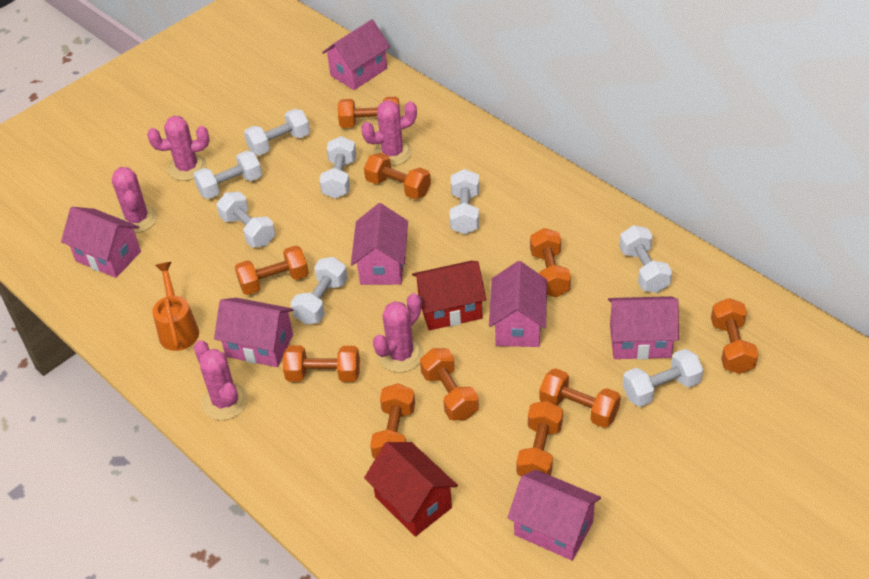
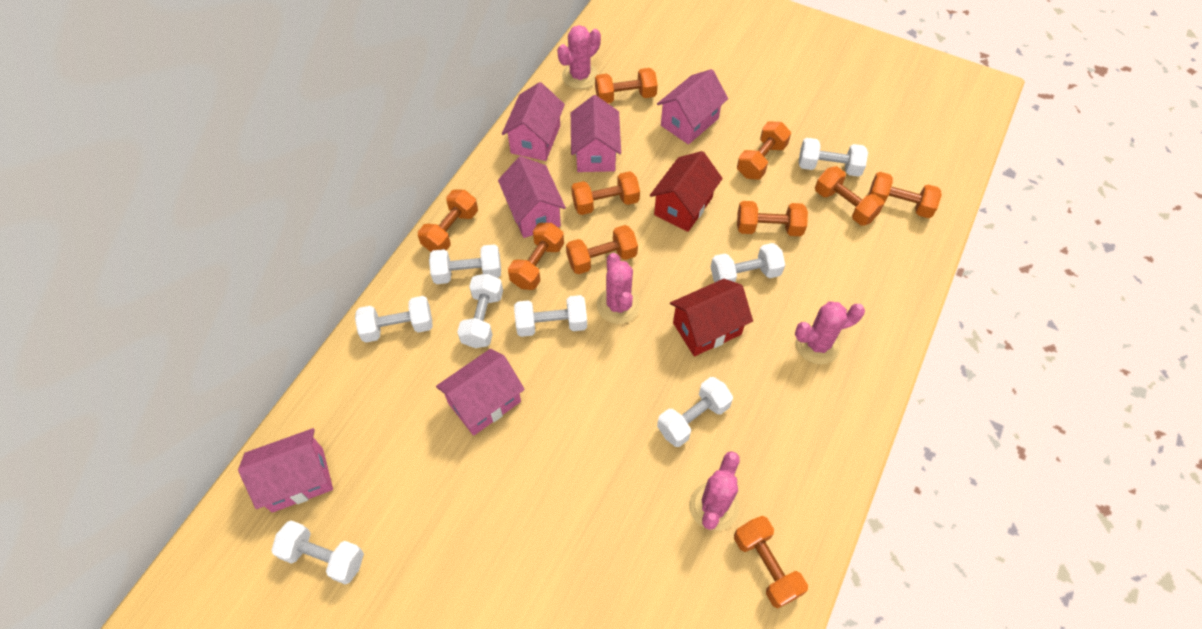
orange watering can: [153,262,199,351] = 1 -> none = 0
pink cactus: [112,167,158,233] [147,116,209,181] [194,340,248,420] [361,101,417,166] [373,293,424,373] = 5 -> [557,25,601,89] [597,253,640,324] [689,451,740,531] [795,301,865,365] = 4
pink house: [61,207,141,278] [214,298,294,367] [322,19,390,90] [351,203,408,285] [489,261,547,347] [507,469,601,561] [608,296,679,360] = 7 -> [238,428,333,513] [436,349,525,436] [498,156,566,238] [502,82,565,161] [571,95,621,172] [657,69,728,145] = 6

